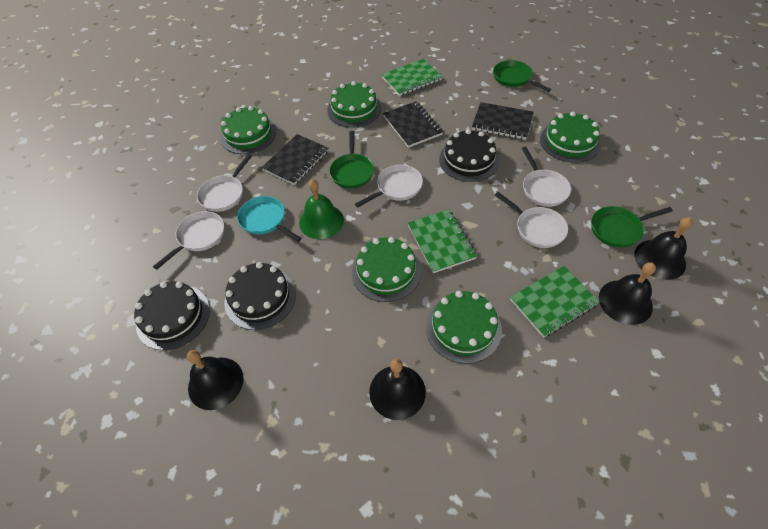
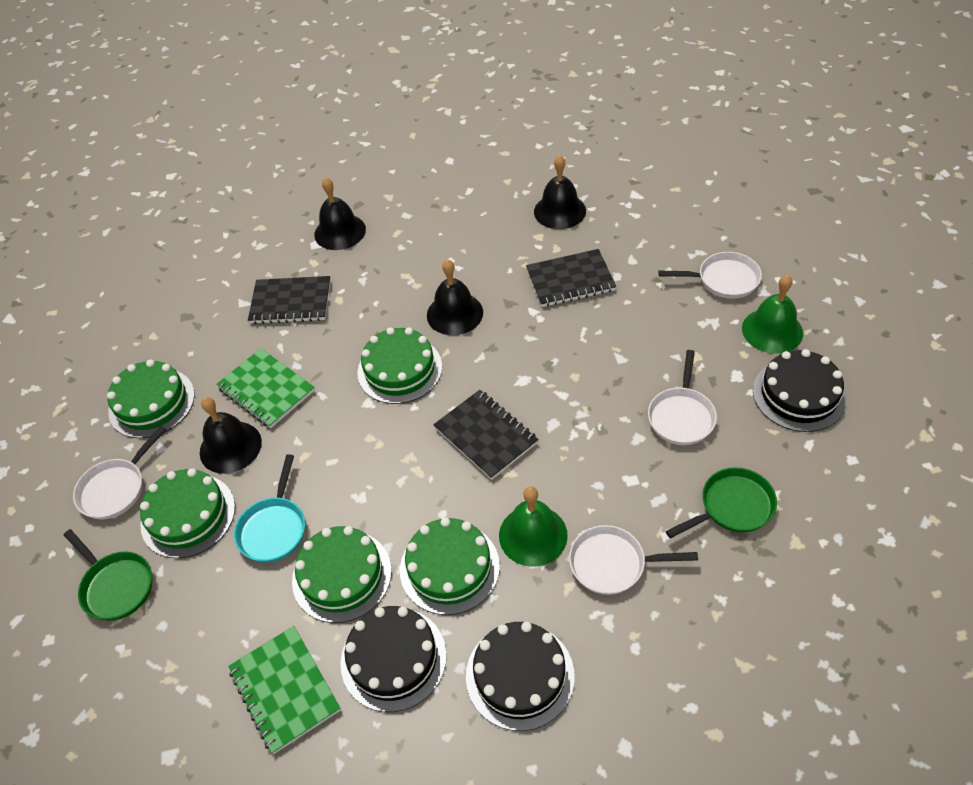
green bell: [299,179,344,239] = 1 -> [499,486,568,567] [742,275,803,354] = 2
green notebook: [381,59,442,96] [408,209,477,273] [510,266,600,338] = 3 -> [216,348,315,428] [228,626,341,754] = 2
green pan: [329,131,374,189] [493,60,551,92] [591,206,673,248] = 3 -> [64,529,152,621] [666,467,777,538] = 2
white pan: [153,211,224,270] [197,154,252,212] [355,165,423,208] [495,192,568,248] [521,147,571,207] = 5 -> [73,426,166,520] [569,525,698,595] [648,350,717,445] [658,252,762,299] = 4

